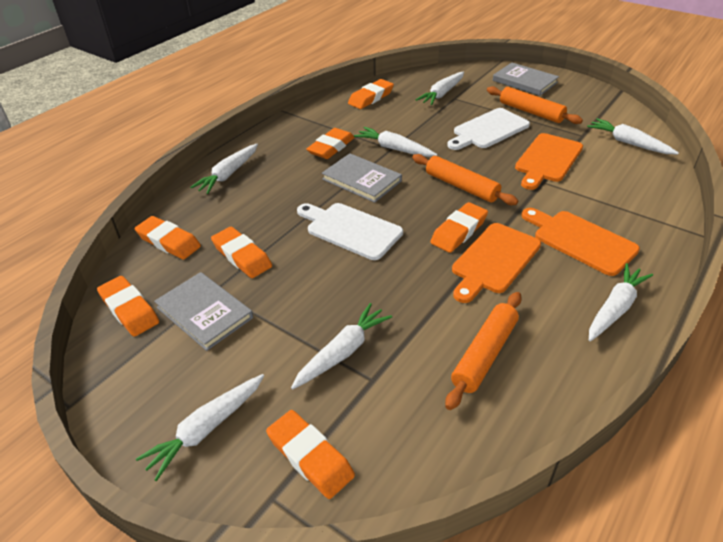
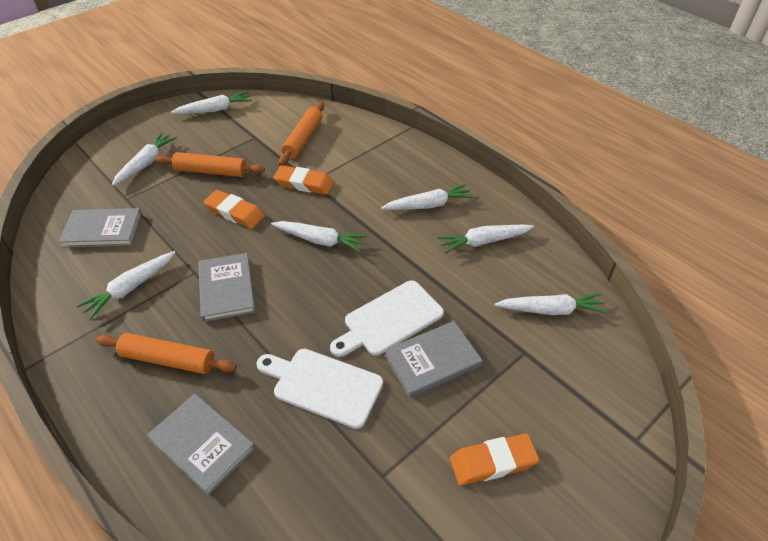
grey book: [154,272,253,351] [322,153,402,203] [493,63,559,96] = 3 -> [59,208,142,248] [147,394,255,495] [198,253,255,322] [384,321,482,398] = 4
orange cutting board: [452,223,541,303] [515,133,583,190] [522,208,640,276] = 3 -> none = 0
orange eraser: [97,276,159,337] [135,216,201,260] [211,227,272,278] [266,410,355,499] [306,128,355,159] [348,79,394,109] [430,202,488,253] = 7 -> [203,190,265,229] [273,165,334,195] [450,433,539,485] = 3

